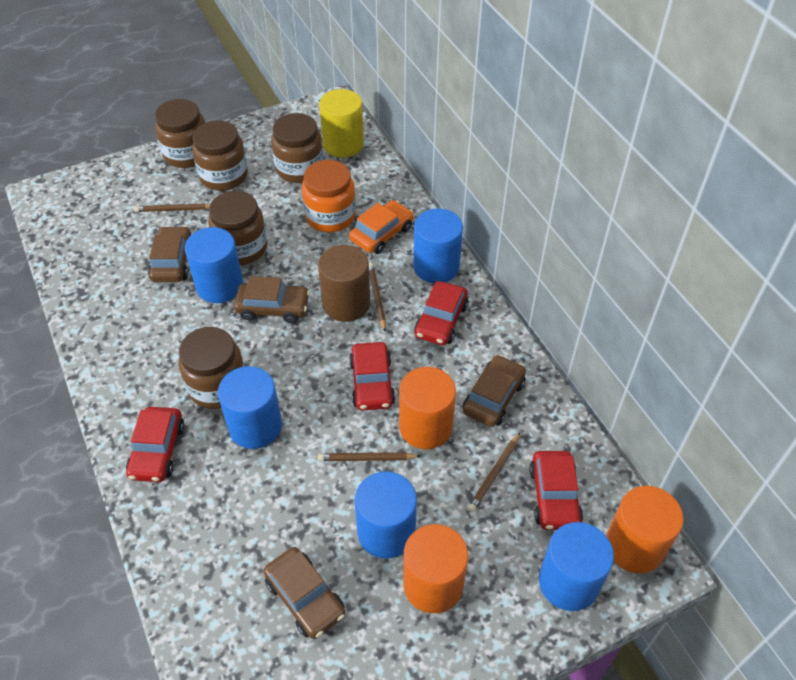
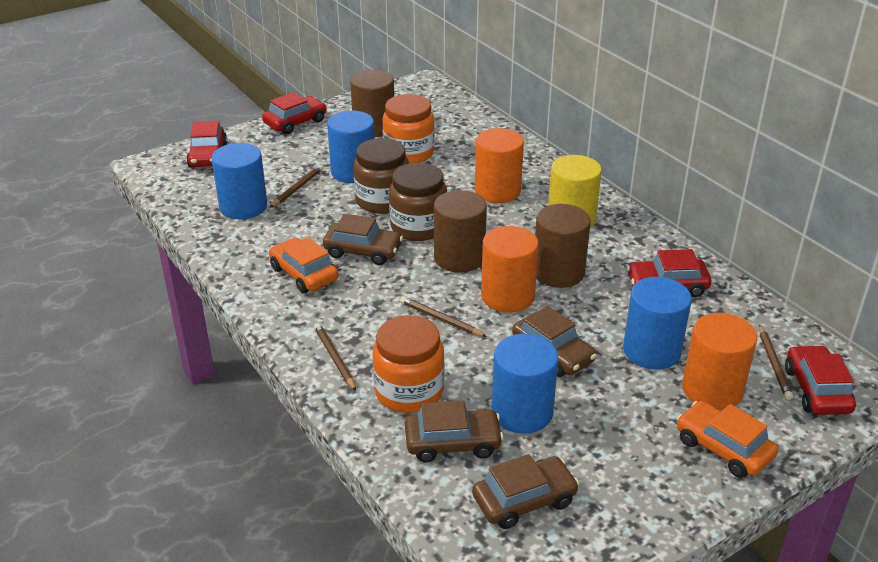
blue cylinder: [185,227,243,303] [218,366,282,449] [355,472,417,559] [413,209,463,283] [539,522,614,611] = 5 -> [212,143,267,219] [327,111,375,183] [492,334,558,434] [623,277,692,370] = 4
brown cylinder: [318,245,370,322] = 1 -> [350,70,394,137] [434,190,487,273] [535,204,591,288] = 3
brown jar: [155,99,205,168] [178,327,244,409] [192,120,248,191] [208,191,267,265] [271,113,323,183] = 5 -> [354,138,409,214] [389,163,447,241] = 2
orange car: [349,200,414,254] = 1 -> [269,237,339,293] [677,401,778,478] = 2
orange jar: [302,160,356,232] = 1 -> [373,315,444,413] [383,94,435,163] = 2

